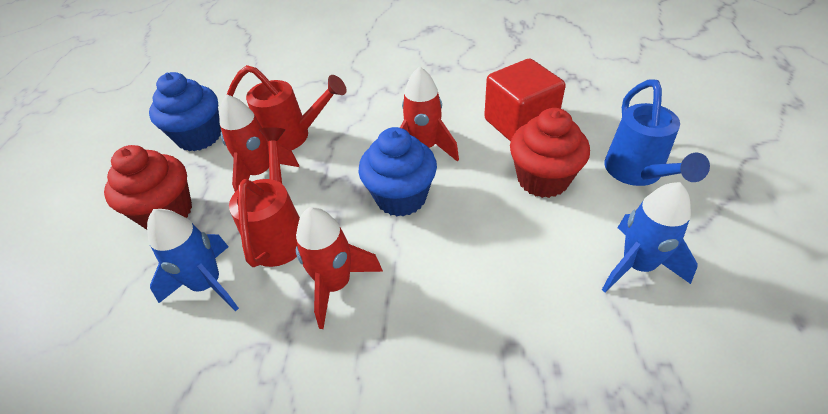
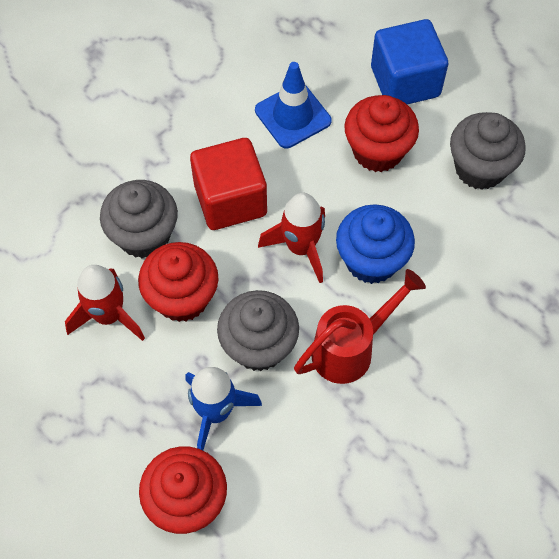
blue cube: none = 0 -> [371,19,448,104] = 1
blue cupcake: [149,72,221,151] [358,127,437,217] = 2 -> [336,204,415,284] = 1
blue rocket: [147,209,239,312] [602,182,698,293] = 2 -> [185,367,262,450] = 1
blue traffic cone: none = 0 -> [255,62,331,148] = 1
blue watering can: [604,80,710,186] = 1 -> none = 0
grey cupcake: none = 0 -> [100,180,178,258] [217,290,299,371] [450,112,526,190] = 3
red cupcake: [104,145,192,230] [510,108,590,198] = 2 -> [138,242,218,322] [139,446,227,534] [344,95,419,172] = 3
red rocket: [219,94,299,192] [296,207,383,329] [400,66,459,162] = 3 -> [65,265,145,341] [258,193,325,283] = 2
red watering can: [227,65,347,150] [229,127,300,267] = 2 -> [294,269,426,384] = 1

